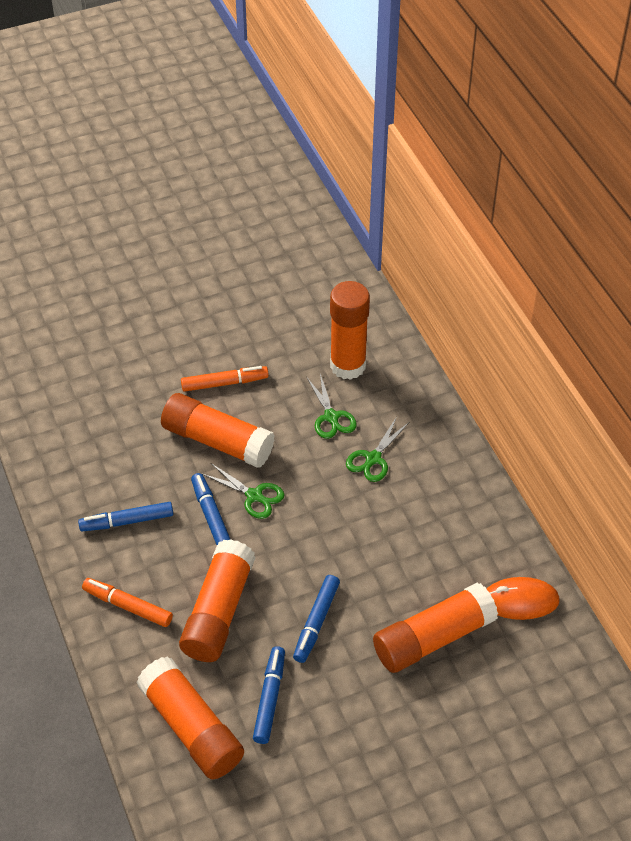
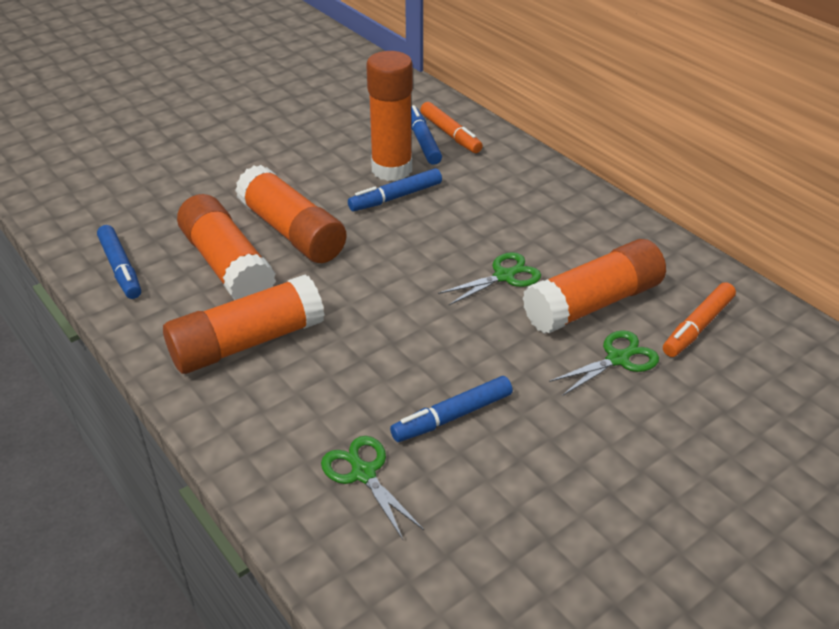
orange mouse: [487,577,560,620] = 1 -> none = 0

